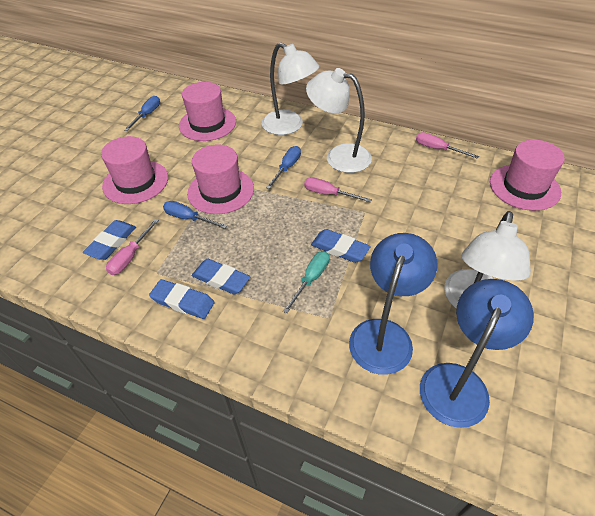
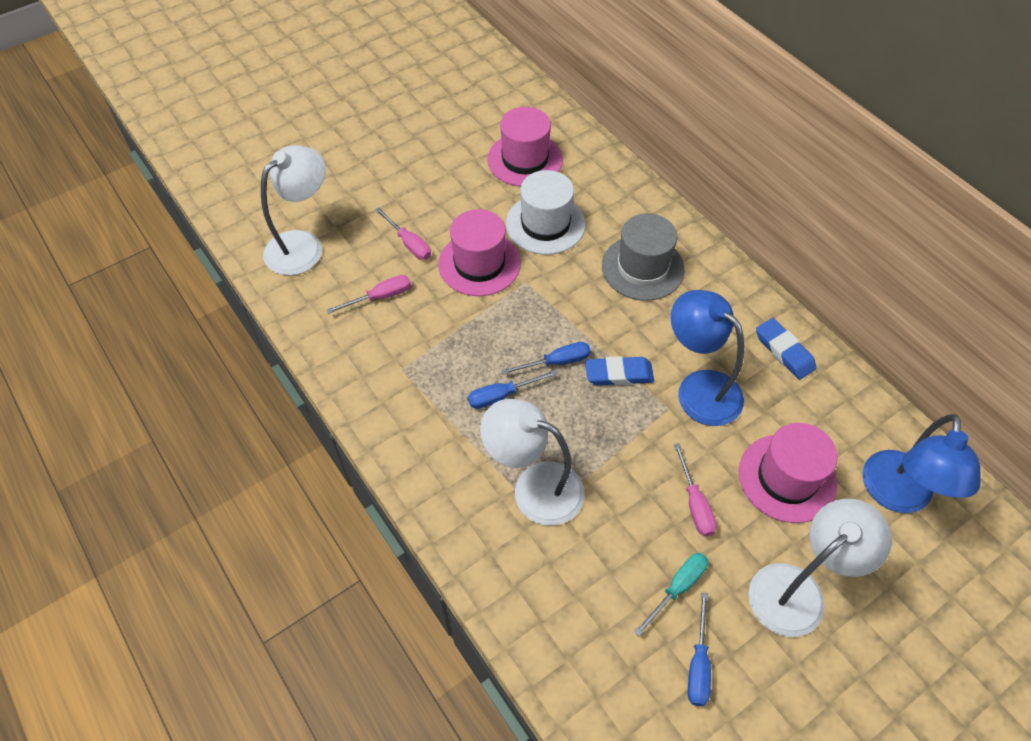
blue eraser: [83,220,136,260] [149,279,215,319] [192,259,250,294] [311,229,371,263] = 4 -> [585,356,654,386] [756,318,816,380] = 2
grey hat: none = 0 -> [602,213,685,301] = 1
pink hat: [101,136,168,204] [179,82,236,141] [187,145,254,214] [490,140,565,211] = 4 -> [438,209,521,296] [487,107,563,187] [739,423,838,523] = 3
white hat: none = 0 -> [506,170,586,255] = 1

